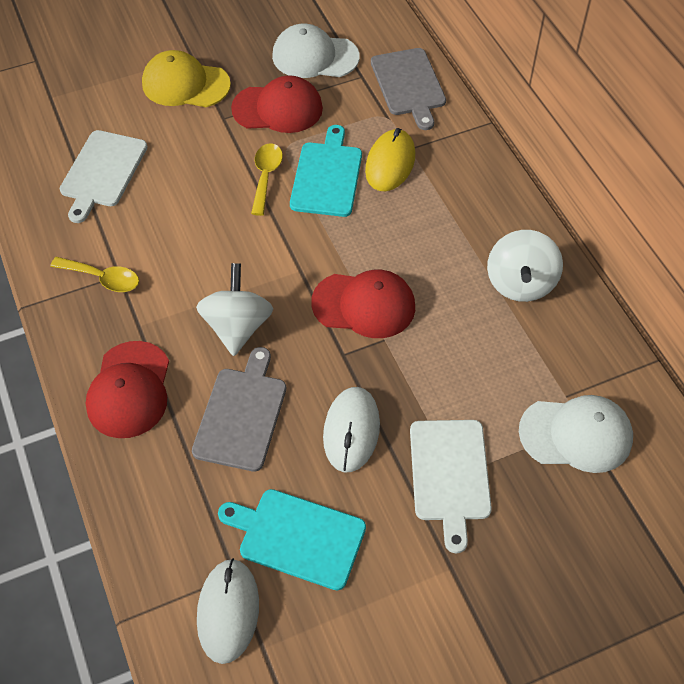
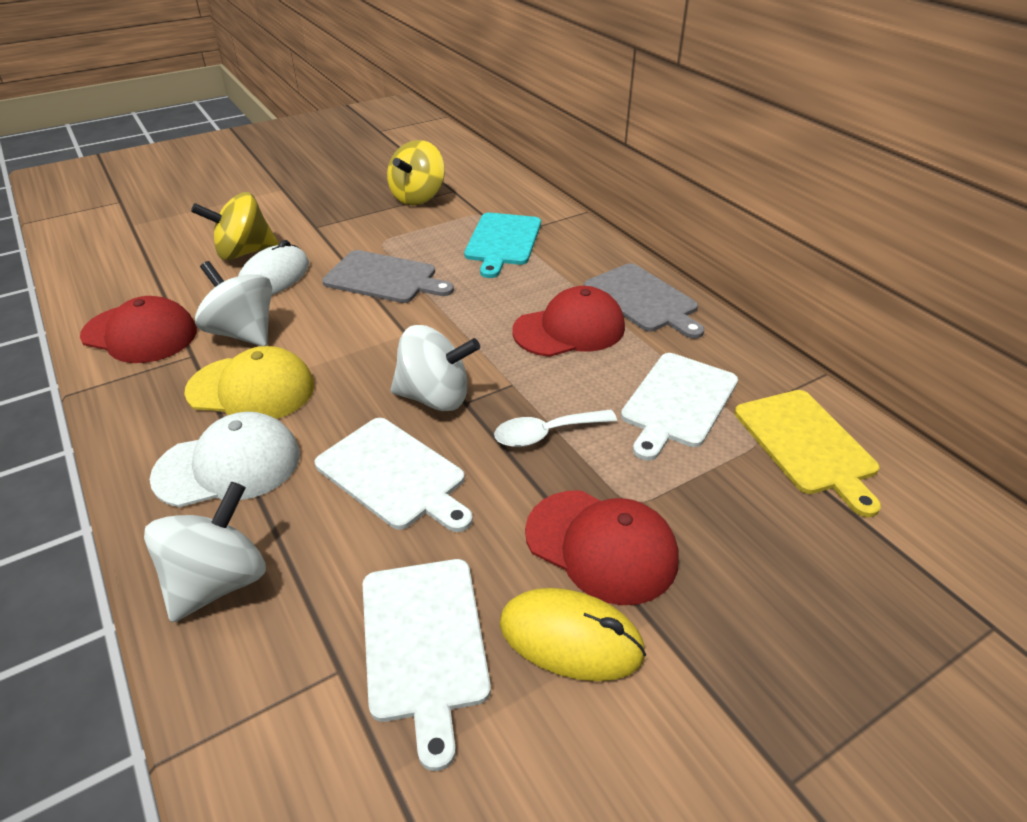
turquoise cutting board: [218,489,366,591] [290,125,362,217] = 2 -> [464,213,541,278] = 1
white cap: [272,24,360,78] [519,395,633,473] = 2 -> [150,412,300,507] = 1
white cutting board: [60,130,147,223] [410,420,492,553] = 2 -> [315,418,473,532] [363,559,491,771] [621,353,738,461] = 3
white mouse: [197,558,259,664] [323,387,380,473] = 2 -> [238,240,309,295] = 1
white spinning top: [196,263,273,356] [487,230,563,302] = 2 -> [144,482,266,622] [195,261,272,346] [391,325,480,411] = 3
white spoon: none = 0 -> [494,409,617,447] = 1
yellow cutting board: none = 0 -> [735,390,881,517] = 1
yellow spinning top: none = 0 -> [191,192,279,260] [387,140,445,205] = 2
yellow spoon: [50,257,139,292] [251,143,283,216] = 2 -> none = 0

